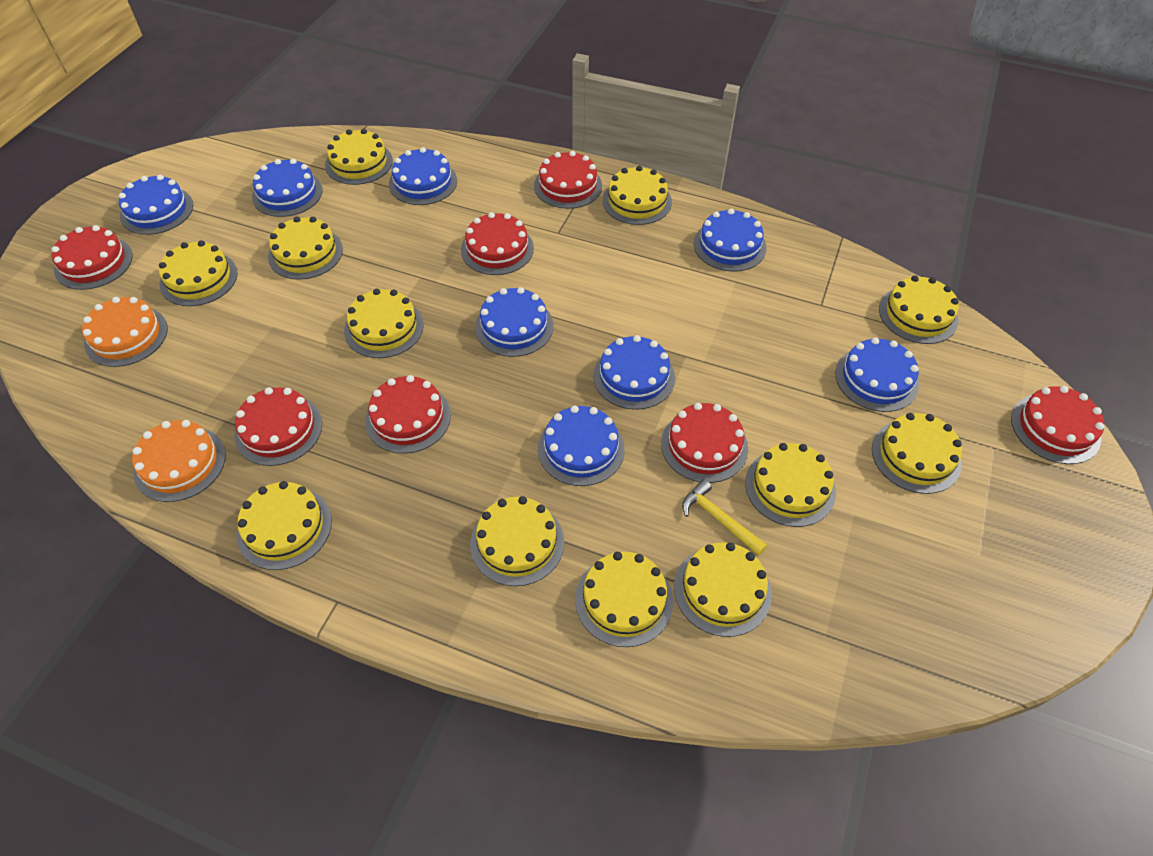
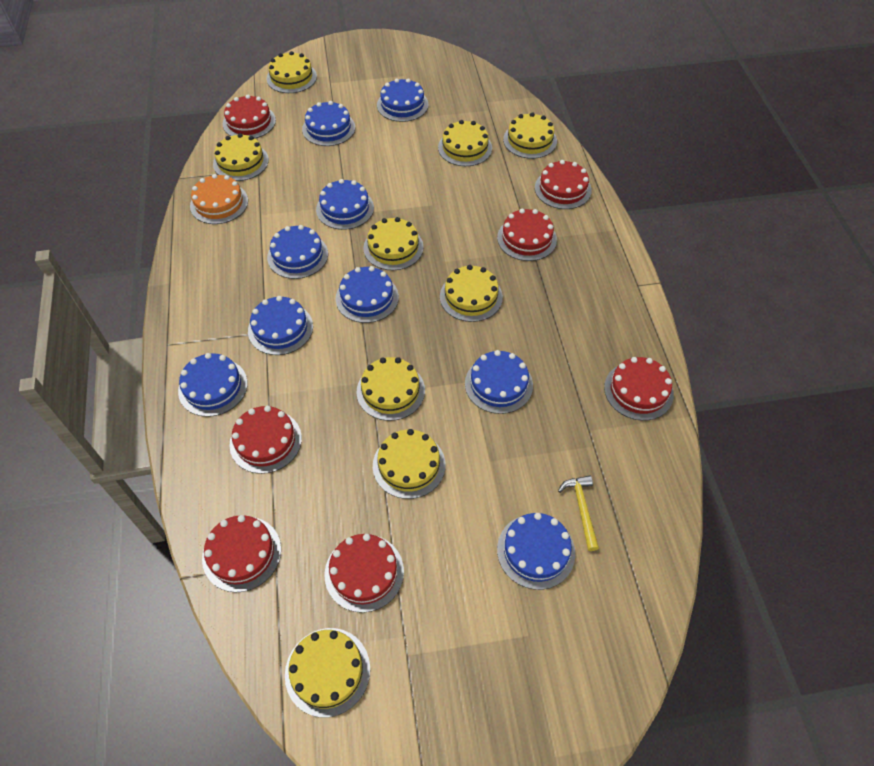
blue cake: [119,175,193,235] [252,159,323,217] [389,147,457,205] [475,287,553,357] [538,405,625,486] [593,335,675,410] [694,209,767,272] [835,337,919,412] = 8 -> [178,353,248,417] [248,296,313,355] [267,225,328,279] [302,101,355,146] [316,179,374,230] [336,266,399,323] [377,78,429,122] [465,350,533,414] [497,513,575,590] = 9
orange cake: [82,297,168,367] [132,420,226,502] = 2 -> [190,174,248,224] = 1
yellow cake: [159,240,238,306] [237,481,332,570] [268,216,343,280] [325,129,393,185] [344,289,424,358] [470,496,564,586] [575,552,673,647] [603,166,672,225] [674,542,772,637] [745,443,836,527] [872,413,962,494] [879,275,959,344] = 12 -> [213,133,269,181] [267,51,317,93] [285,628,370,718] [357,357,425,421] [363,217,424,270] [373,429,446,499] [438,120,492,166] [440,265,503,322] [503,112,557,159] = 9

